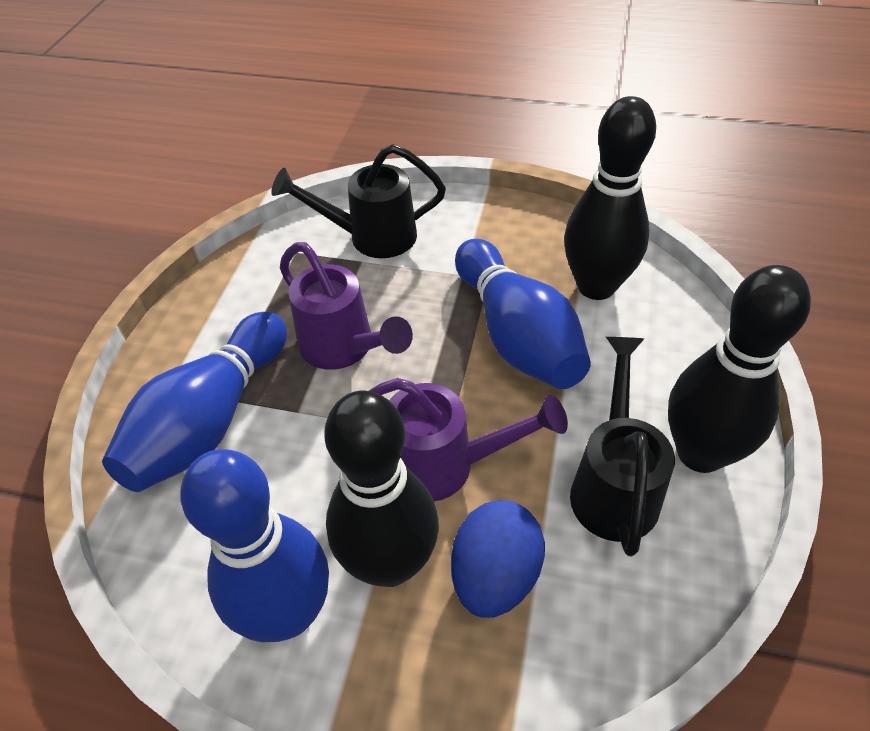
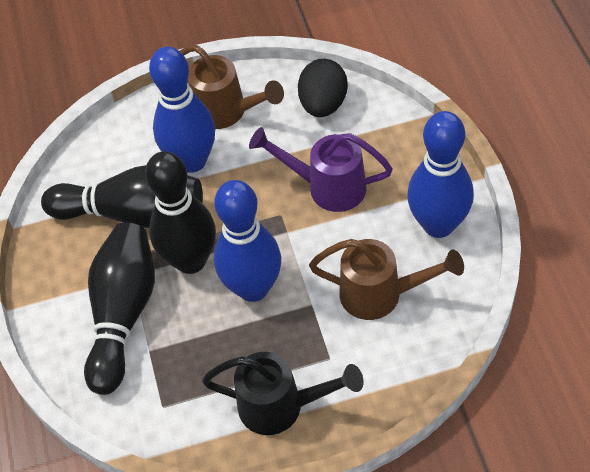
black egg: none = 0 -> [298,59,348,117] = 1
black watering can: [271,144,446,258] [570,337,675,556] = 2 -> [202,352,364,435] = 1
blue egg: [451,500,545,618] = 1 -> none = 0
brown watering can: none = 0 -> [180,45,284,129] [309,239,464,320] = 2
purple watering can: [280,242,413,370] [369,378,568,501] = 2 -> [249,127,393,212] = 1

